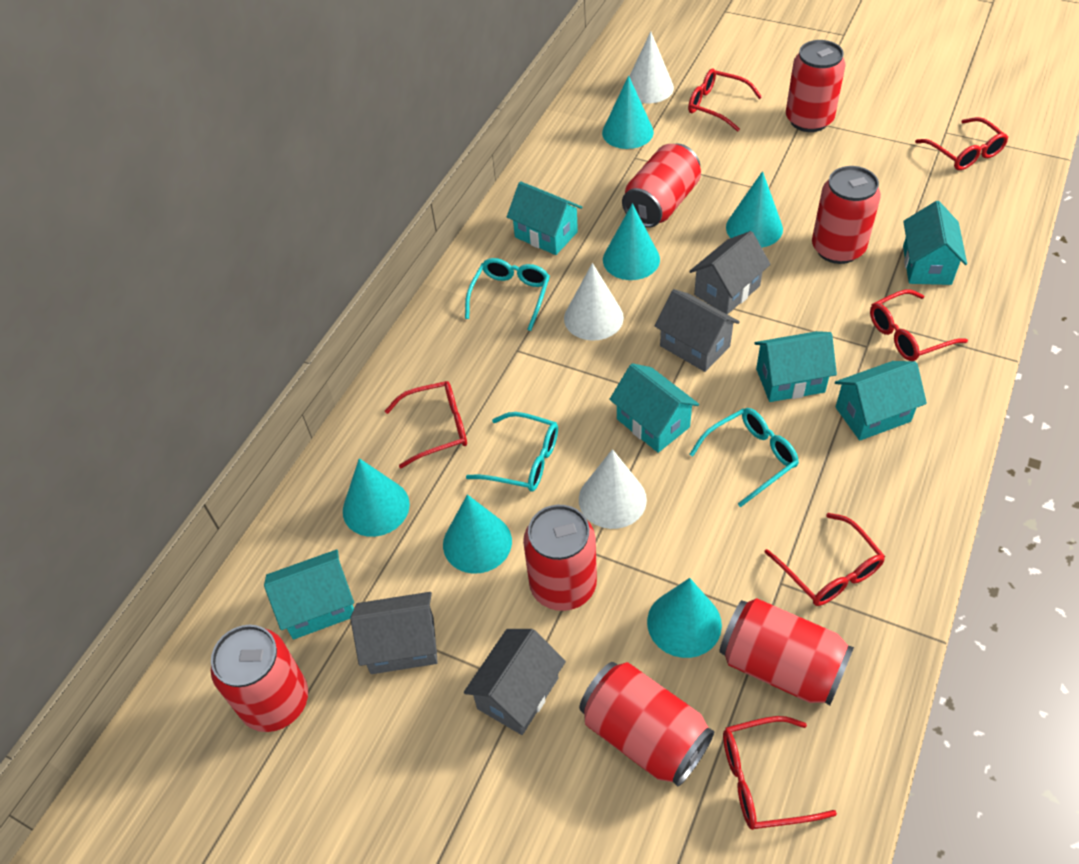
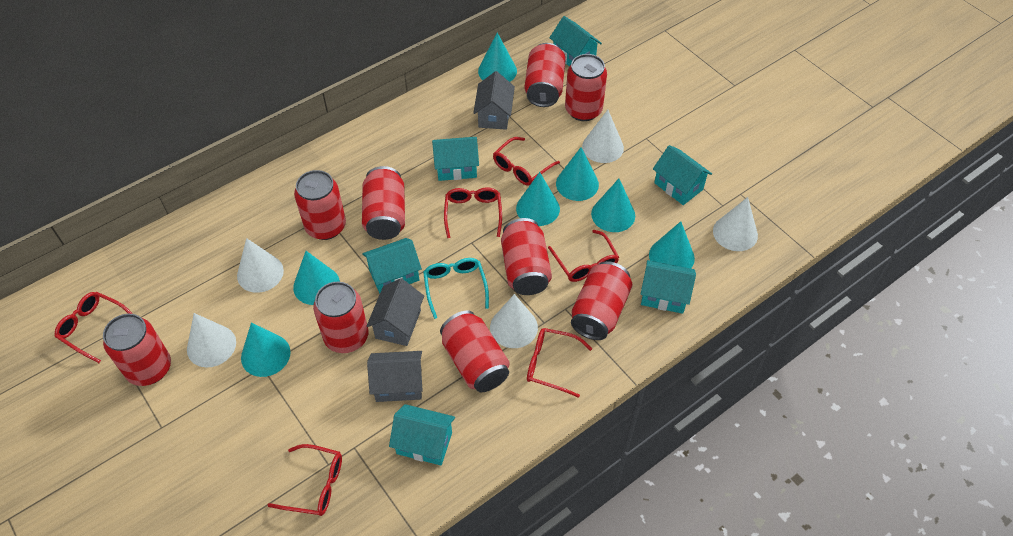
grey house: [350,592,438,674] [464,629,566,735] [655,289,740,372] [689,231,771,315] = 4 -> [367,278,424,346] [367,351,423,402] [473,71,515,130] = 3
red can: [211,625,308,732] [523,505,597,611] [579,662,714,786] [622,143,701,228] [719,598,854,705] [786,40,846,132] [812,166,881,264] = 7 -> [103,314,171,386] [294,170,346,240] [313,281,368,353] [362,166,405,240] [440,311,509,392] [501,218,552,295] [525,43,566,107] [565,54,607,121] [571,261,632,340] = 9
turquoise cone: [343,458,410,537] [443,494,512,574] [602,76,654,149] [603,204,660,280] [647,578,722,658] [726,171,783,248] = 6 -> [241,322,291,377] [293,251,340,305] [478,33,517,82] [516,172,560,226] [556,147,599,201] [591,179,635,232] [649,221,695,268] = 7
turquoise glasses: [465,258,550,331] [466,412,558,492] [689,408,799,507] = 3 -> [423,258,489,319] = 1
white cone: [564,263,624,341] [579,449,647,529] [629,31,674,103] = 3 -> [187,313,236,367] [237,238,284,293] [490,294,538,348] [582,110,624,163] [713,197,758,251] = 5

